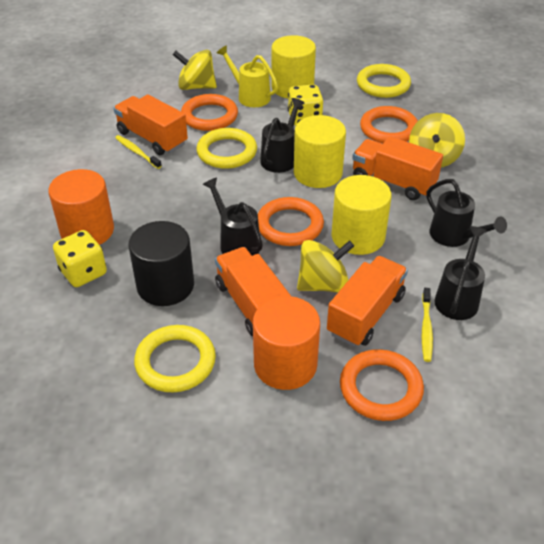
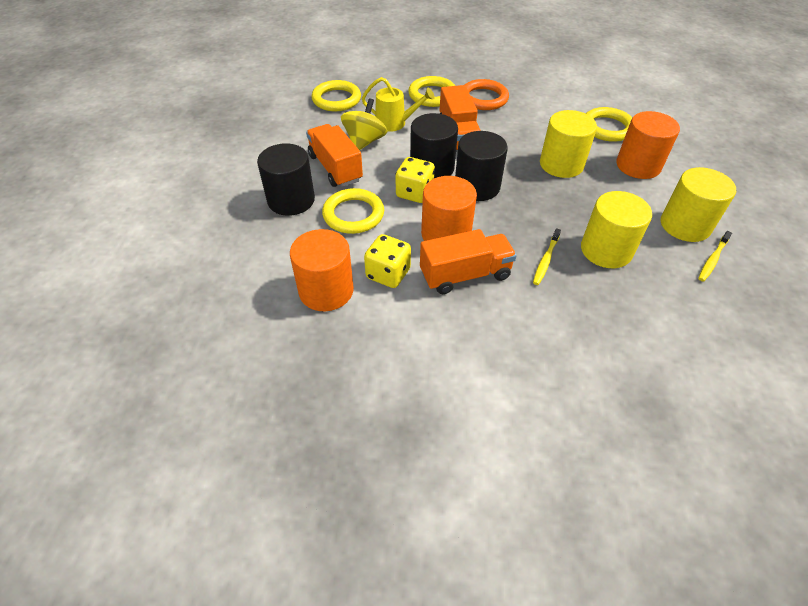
black cylinder: [128,221,194,306] = 1 -> [257,143,315,216] [410,113,458,178] [455,131,508,201] = 3
black watering can: [203,177,263,256] [260,98,304,173] [426,179,507,247] [435,226,487,320] = 4 -> none = 0
orange cylinder: [48,169,114,245] [253,296,320,390] = 2 -> [290,229,354,311] [421,176,477,241] [616,111,680,179] = 3
orange ring: [181,94,238,131] [258,197,324,246] [340,349,424,421] [360,106,418,143] = 4 -> [465,79,509,110] = 1
orange truck: [114,95,188,155] [215,247,291,336] [327,256,408,347] [352,136,443,200] = 4 -> [306,124,363,187] [420,229,517,294] [439,85,481,151] = 3
yellow ring: [134,325,216,392] [196,128,257,169] [357,64,411,98] = 3 -> [311,80,361,111] [322,188,384,234] [408,76,455,107] [586,107,632,142] = 4
yellow spinning top: [173,50,217,90] [297,240,354,293] [409,113,465,168] = 3 -> [341,98,387,150] = 1

